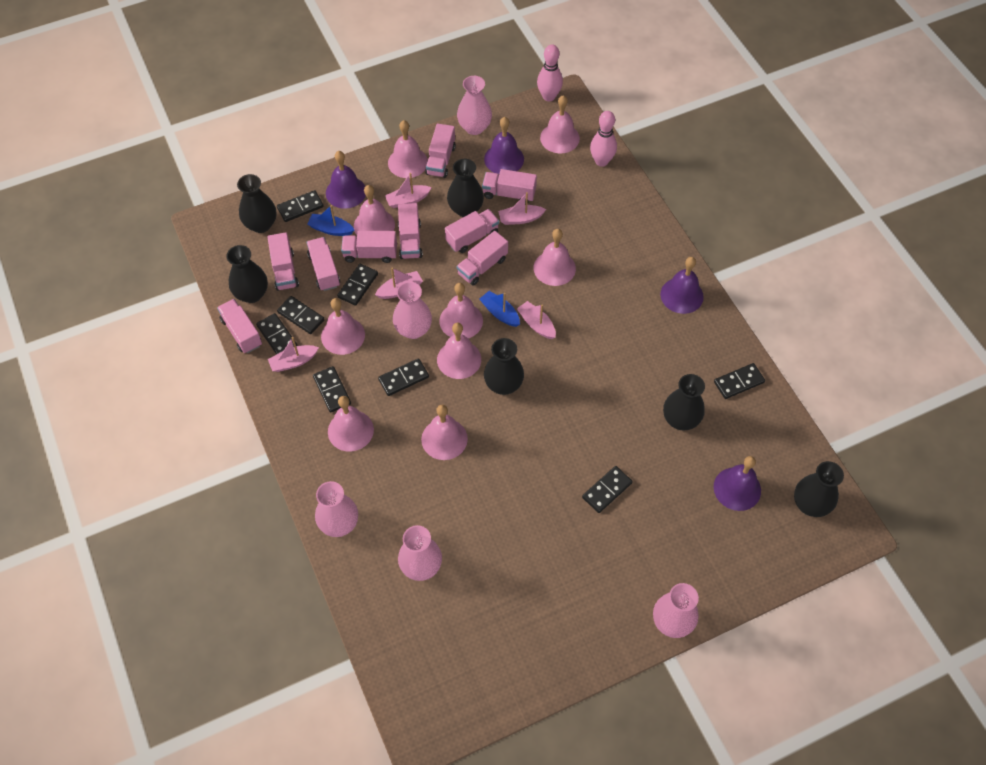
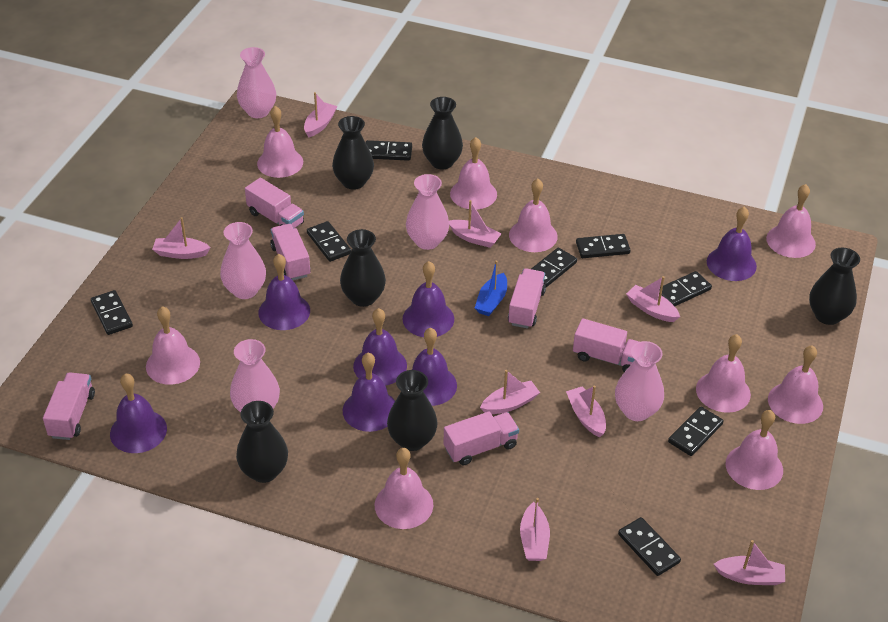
blue boat: [307,205,354,236] [479,291,520,327] = 2 -> [475,260,507,316] = 1
pink boat: [268,337,319,372] [375,267,423,299] [385,173,432,208] [498,192,546,225] [517,301,556,339] = 5 -> [152,217,211,259] [304,92,338,137] [449,200,501,248] [480,370,540,414] [520,498,550,561] [566,385,606,437] [626,276,680,322] [714,540,785,585] = 8
pink bowling pin: [537,45,563,101] [590,111,617,167] = 2 -> none = 0
pink truck: [217,299,262,353] [267,232,299,291] [306,237,340,291] [341,231,397,263] [398,203,423,259] [425,123,456,178] [445,209,499,253] [456,231,508,286] [482,169,537,204] = 9 -> [43,372,95,440] [245,178,304,228] [270,224,311,280] [443,411,519,465] [508,268,546,328] [573,318,639,372] = 6
purple bell: [326,151,366,209] [484,117,524,174] [660,257,704,314] [714,456,761,511] = 4 -> [110,373,167,453] [258,254,310,330] [343,353,395,432] [353,308,407,386] [403,261,454,337] [412,327,457,406] [707,207,757,281] = 7

